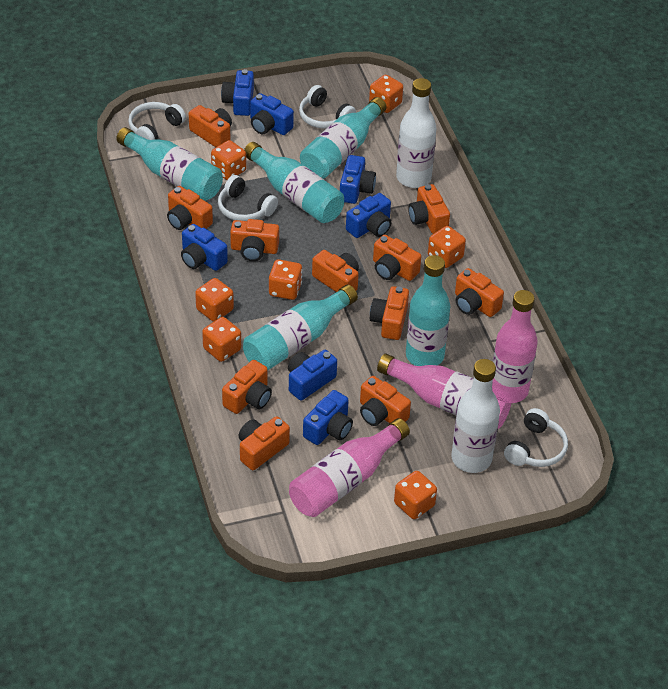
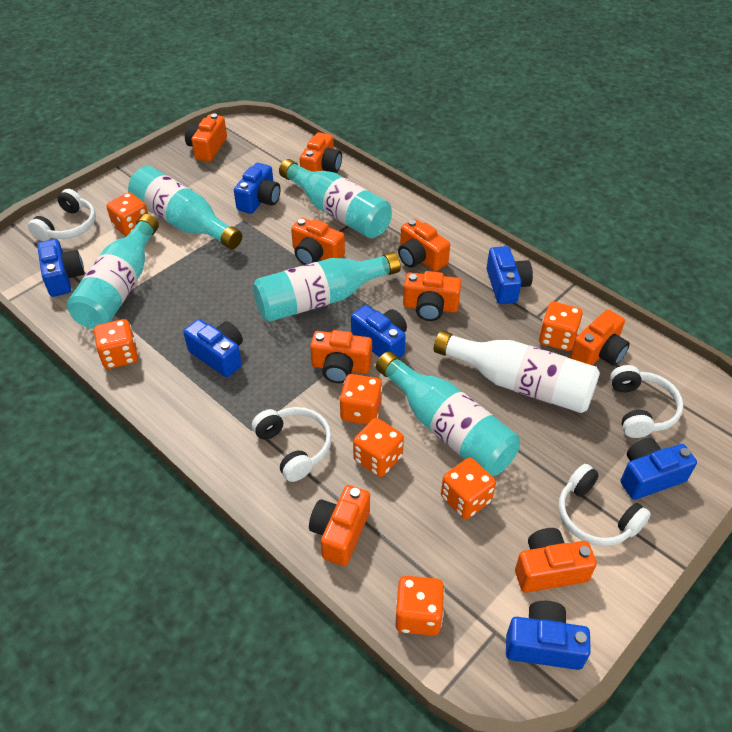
orange camera: [167,186,213,230] [189,105,232,147] [222,360,272,414] [230,219,279,261] [239,416,290,470] [312,250,359,292] [360,376,411,426] [370,286,409,340] [373,235,421,281] [408,184,450,234] [455,268,504,317] = 11 -> [185,113,227,162] [291,218,345,265] [300,132,342,173] [309,485,370,566] [310,330,372,383] [398,219,450,272] [403,271,461,321] [515,528,597,593] [570,309,630,366] = 9
pink bottle: [289,418,410,517] [377,354,512,429] [492,290,538,403] = 3 -> none = 0
white bottle: [396,78,436,188] [451,359,500,473] = 2 -> [434,330,600,413] = 1

